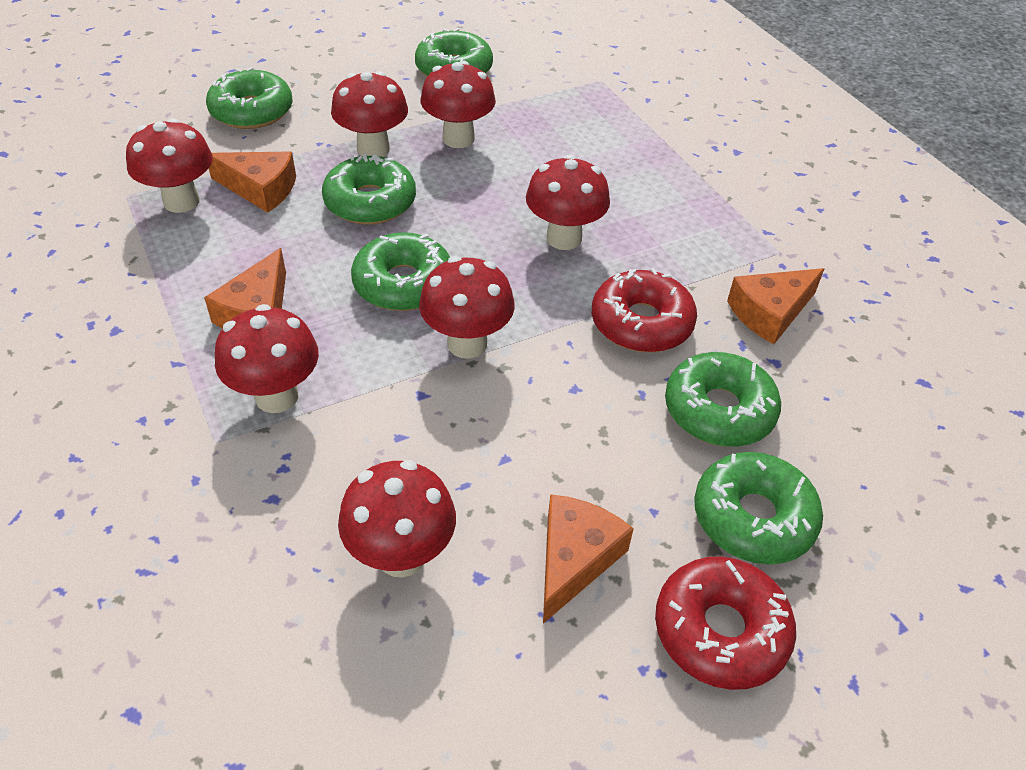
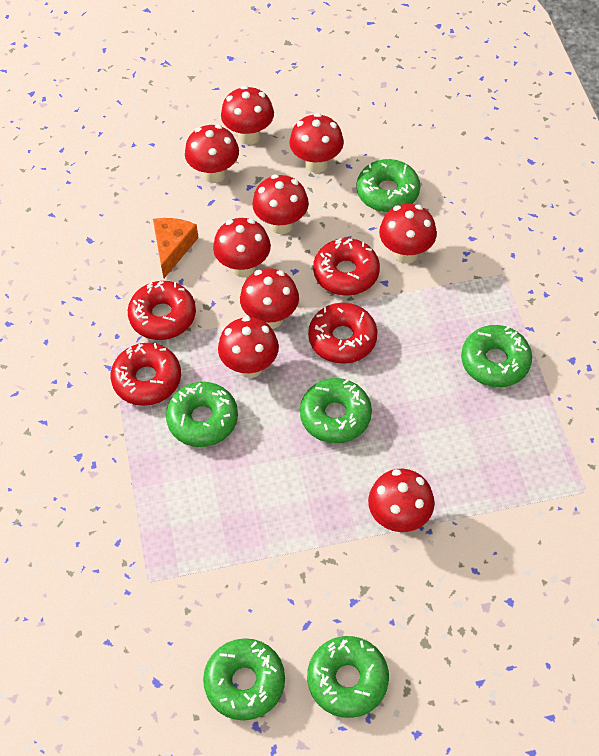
orange cheese: [204,248,286,329] [209,151,296,213] [543,494,634,624] [727,268,824,344] = 4 -> [153,218,199,278] = 1
red donut: [592,268,697,353] [655,556,796,690] = 2 -> [111,343,181,406] [128,281,196,340] [308,303,377,364] [313,238,380,296] = 4
red mushroom: [126,118,213,213] [215,304,319,413] [331,71,408,157] [338,460,456,578] [419,256,515,359] [421,61,496,148] [526,155,610,250] = 7 -> [185,124,239,183] [213,218,271,277] [218,316,279,378] [221,86,274,145] [240,268,299,329] [252,174,309,234] [290,113,344,173] [368,469,435,532] [379,204,437,263] = 9

